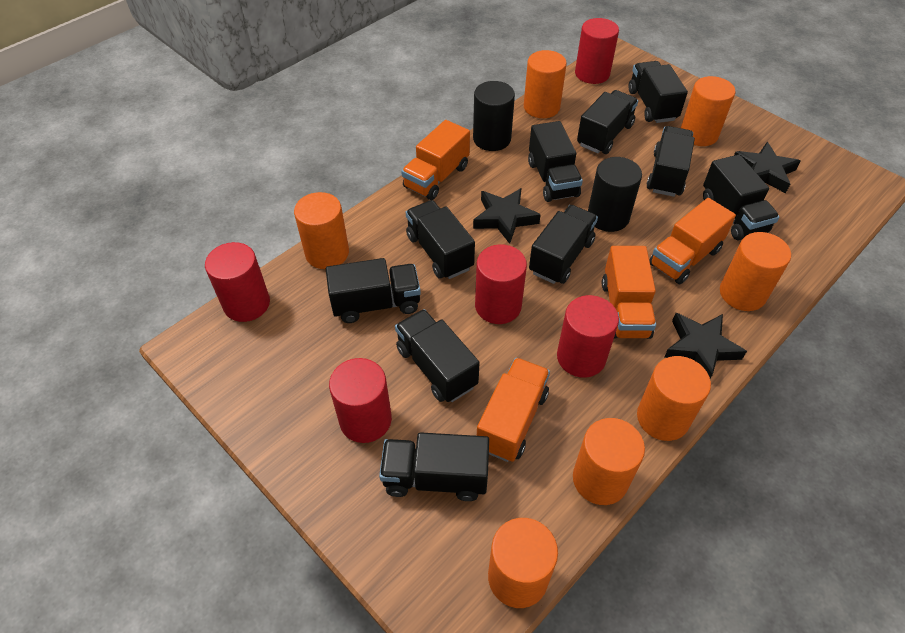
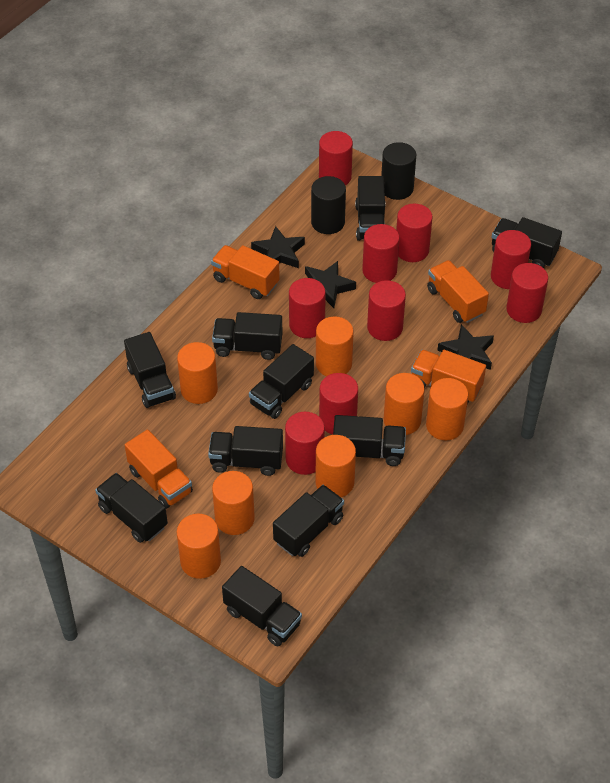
red cylinder: [205,242,270,322] [329,358,392,443] [475,244,527,324] [557,295,619,378] [575,18,619,84] = 5 -> [285,412,325,475] [289,278,326,338] [319,131,353,185] [319,373,358,434] [362,224,400,283] [367,280,406,341] [396,204,433,262] [491,230,531,289] [506,263,548,323] = 9

